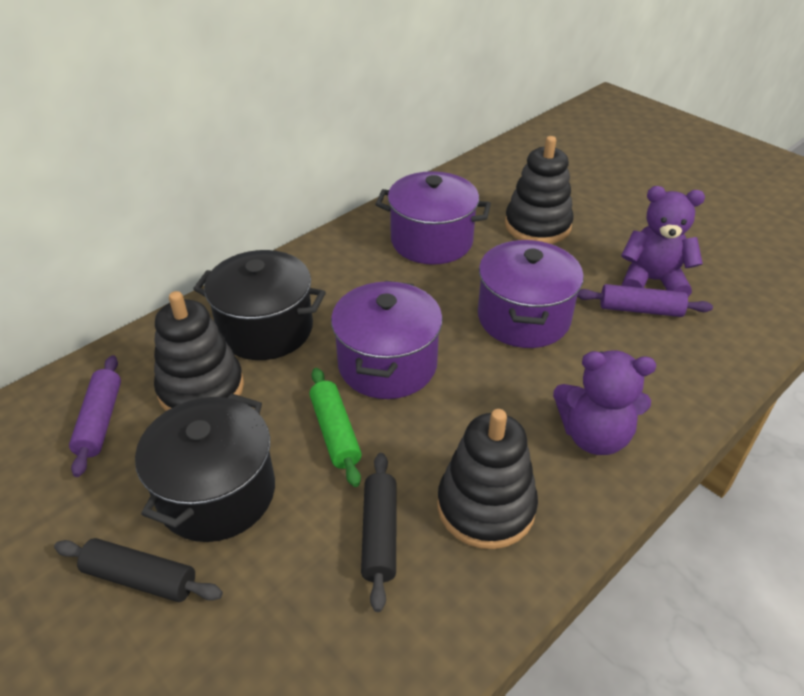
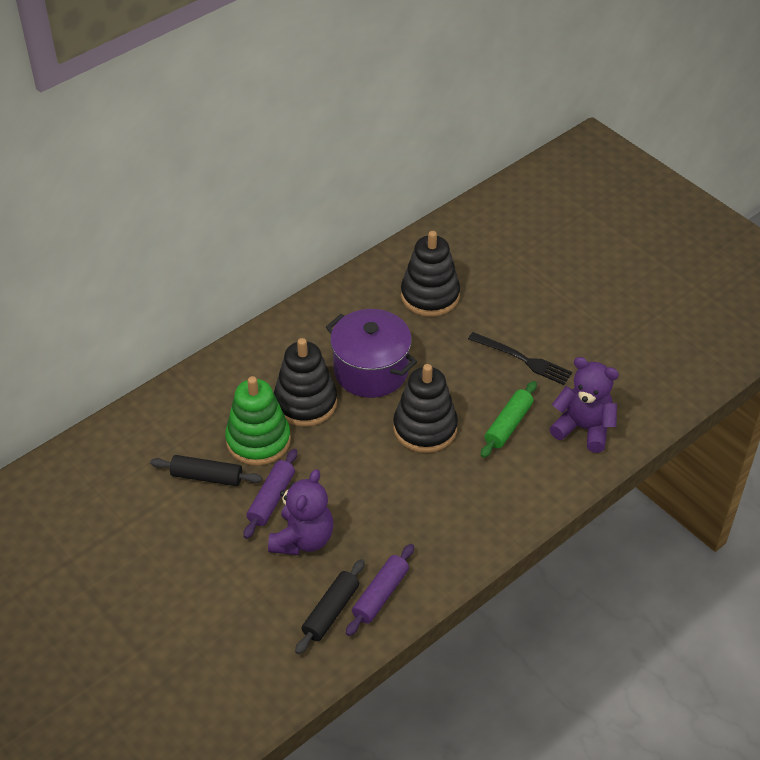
black fork: none = 0 -> [468,332,572,385] = 1
black pot: [135,393,275,542] [193,250,326,360] = 2 -> none = 0
green stacking toy: none = 0 -> [225,376,291,466] = 1
purple pot: [331,281,443,399] [375,171,491,265] [478,240,584,348] = 3 -> [326,309,417,398] = 1

